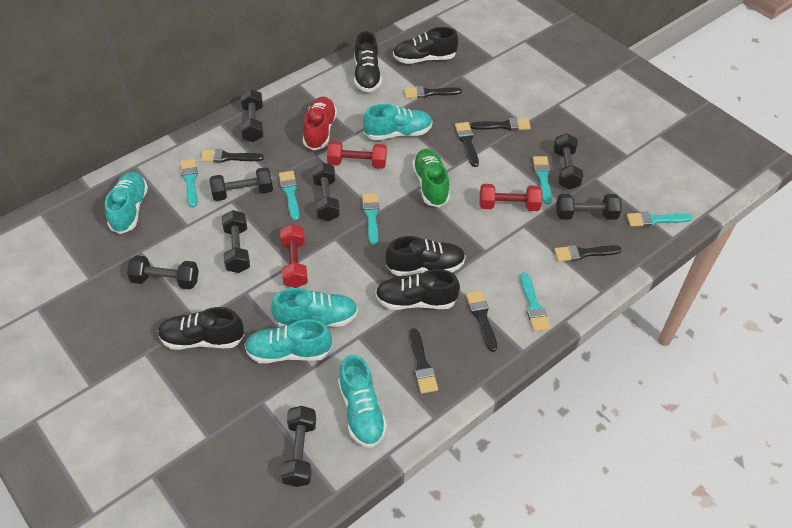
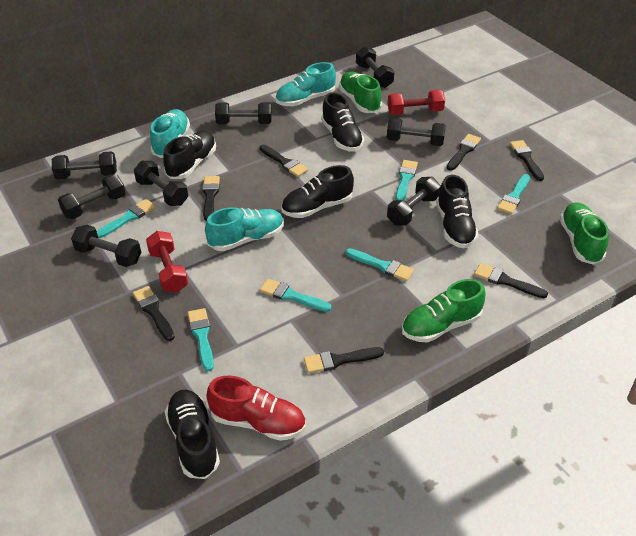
green shoe: [412,149,450,207] = 1 -> [339,72,382,113] [402,279,485,342] [560,202,609,265] = 3
red dumbbell: [280,224,308,288] [327,141,387,169] [479,184,542,211] = 3 -> [146,231,188,292] [388,90,445,115] = 2
turquoise shoe: [105,172,148,234] [244,319,332,363] [271,288,358,327] [338,354,387,448] [363,104,433,140] = 5 -> [150,109,190,158] [205,207,284,251] [275,62,336,106] = 3

